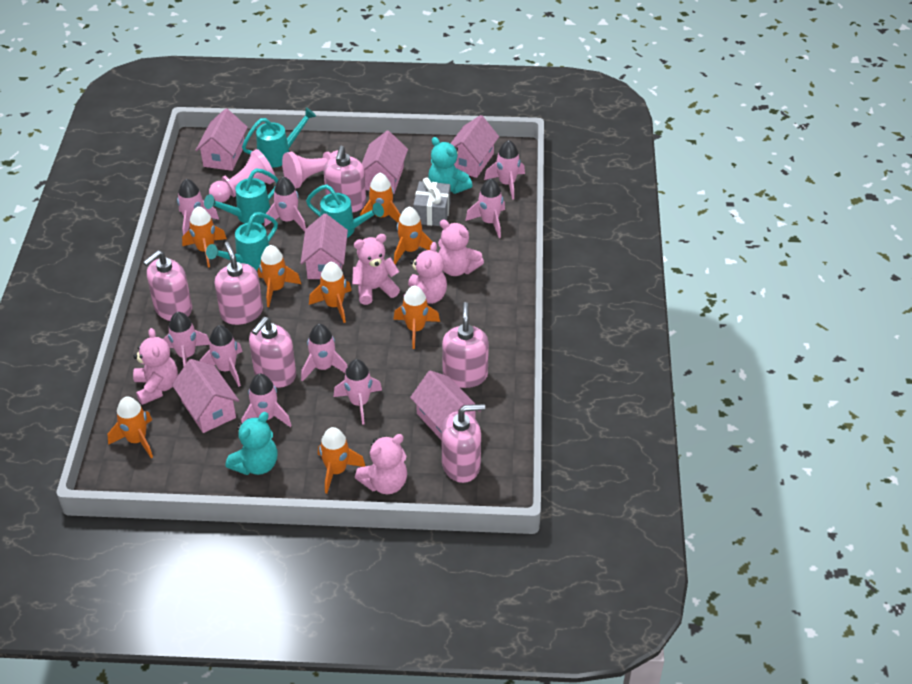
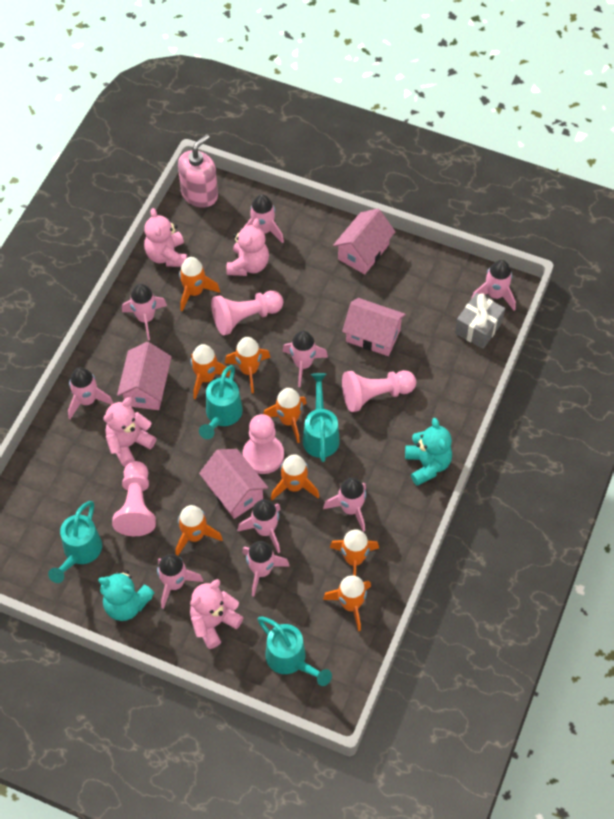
pink house: [172,359,239,433] [195,108,248,171] [300,213,348,279] [362,131,408,193] [410,370,482,441] [450,115,499,178] = 6 -> [117,342,172,410] [199,449,268,519] [333,209,396,274] [342,298,406,356] = 4
pink pawn: [209,149,275,203] [282,150,338,189] = 2 -> [112,461,156,536] [211,291,283,335] [243,414,284,474] [342,370,416,412] = 4
pink soap dispenser: [143,250,192,321] [215,242,263,325] [249,317,296,388] [324,146,366,213] [441,404,485,483] [442,302,489,388] = 6 -> [178,134,218,208] = 1
pink teddy bear: [133,328,178,405] [352,234,400,305] [355,434,407,494] [404,242,447,304] [438,219,484,276] = 5 -> [103,397,156,467] [144,208,187,267] [190,579,244,649] [226,218,269,276] = 4

